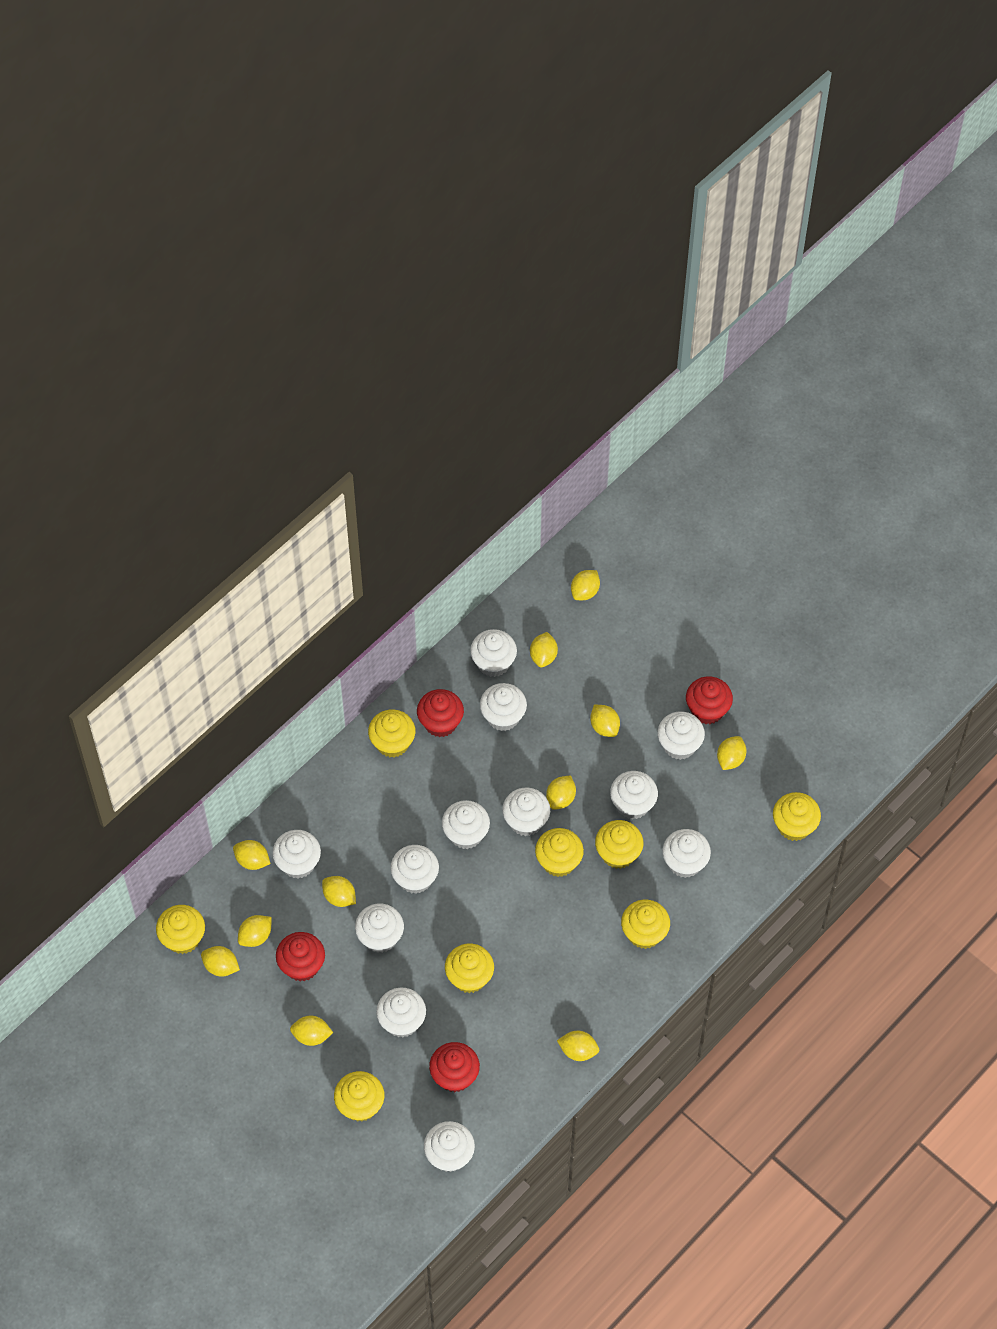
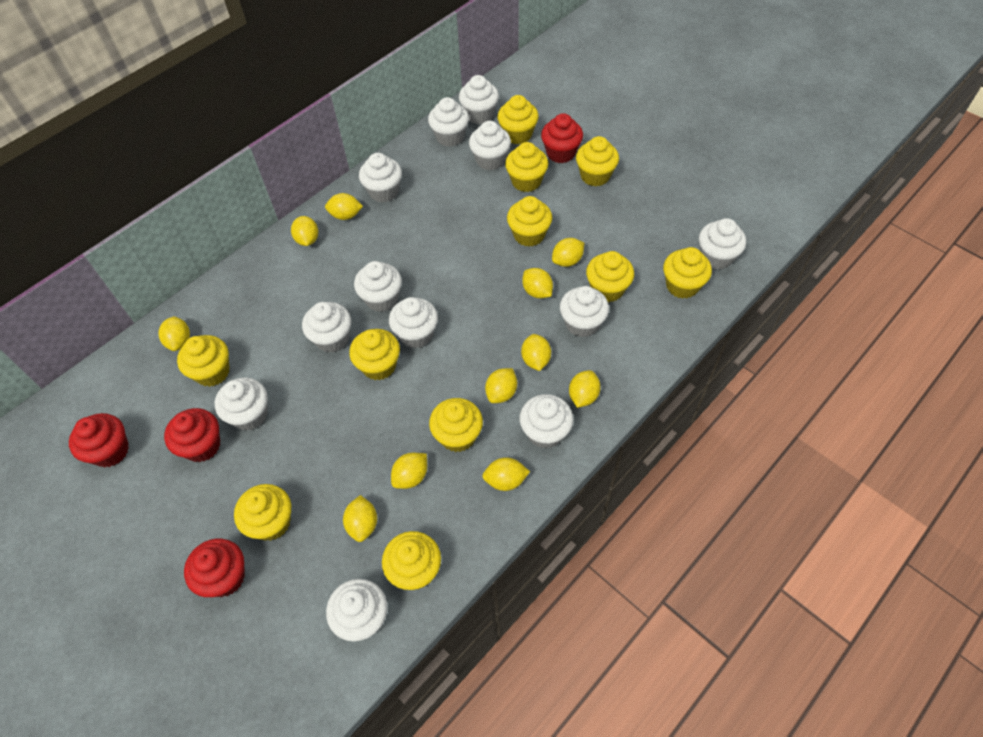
yellow cupcake: [156,905,205,954] [334,1071,384,1122] [368,709,415,757] [445,944,494,993] [535,828,584,877] [595,820,643,869] [621,900,670,949] [773,792,821,841] = 8 -> [177,335,230,387] [234,484,291,541] [349,329,400,380] [382,531,441,590] [429,398,483,452] [497,95,539,144] [505,142,548,192] [507,196,552,247] [576,136,619,187] [586,251,634,302] [663,247,712,299] = 11

